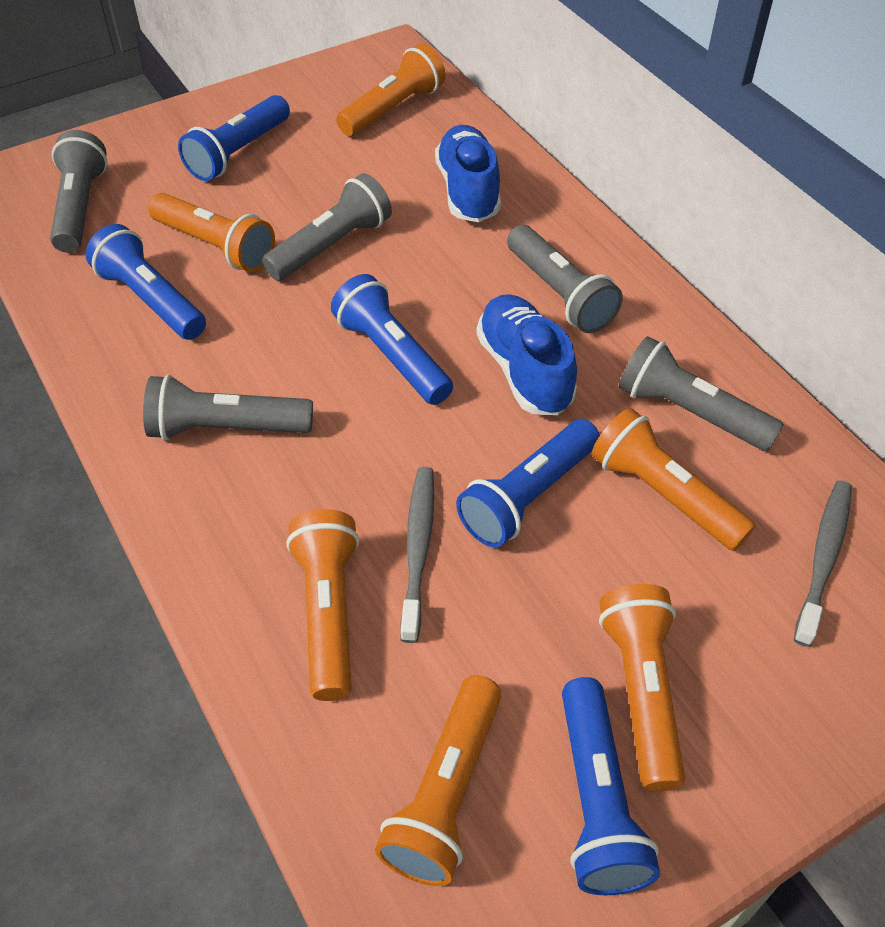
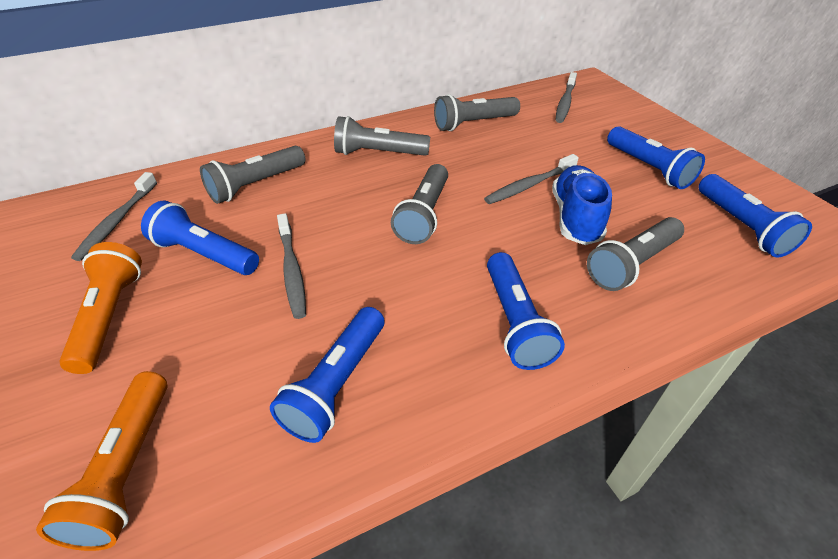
blue shoe: [435,125,501,222] [476,294,577,415] = 2 -> [552,165,612,245] = 1
grey toothbrush: [400,467,434,643] [794,480,852,647] = 2 -> [71,172,157,261] [277,213,306,319] [484,154,579,204] [556,72,577,123] = 4
orange flashlight: [148,193,275,272] [286,509,359,701] [336,44,446,136] [375,675,501,886] [592,408,756,551] [599,584,685,791] = 6 -> [36,371,167,551] [59,242,142,374] = 2

